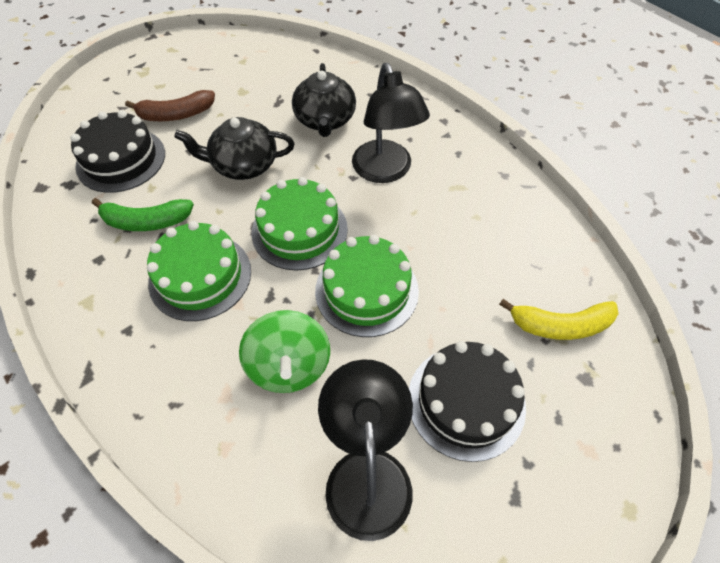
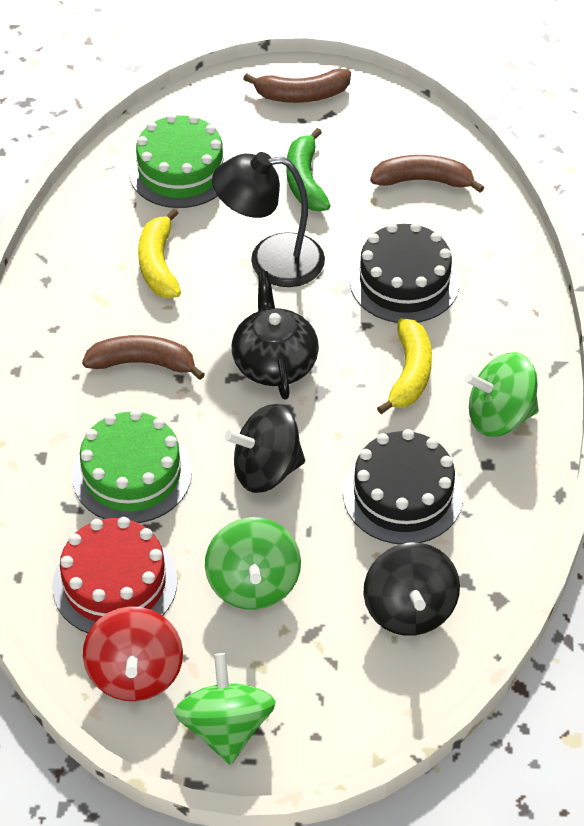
black lamp: [318,359,413,541] [352,63,430,183] = 2 -> [212,152,325,287] = 1
black spinning top: none = 0 -> [225,404,305,493] [364,543,460,636] = 2
black teapot: [174,117,294,180] [292,63,356,137] = 2 -> [232,271,319,399] = 1
brown banana: [125,90,215,121] = 1 -> [82,335,205,380] [243,69,351,103] [370,155,484,193] = 3
green cake: [147,221,251,321] [252,177,348,270] [315,235,419,337] = 3 -> [72,409,192,523] [129,113,231,208] = 2
green spinning top: [239,310,330,393] = 1 -> [174,653,276,765] [205,517,301,610] [465,352,539,437] = 3
red cake: none = 0 -> [52,517,177,633] = 1
red spinning top: none = 0 -> [83,607,183,701] = 1
yellow banana: [499,299,619,340] = 1 -> [138,208,181,298] [377,318,432,414] = 2

